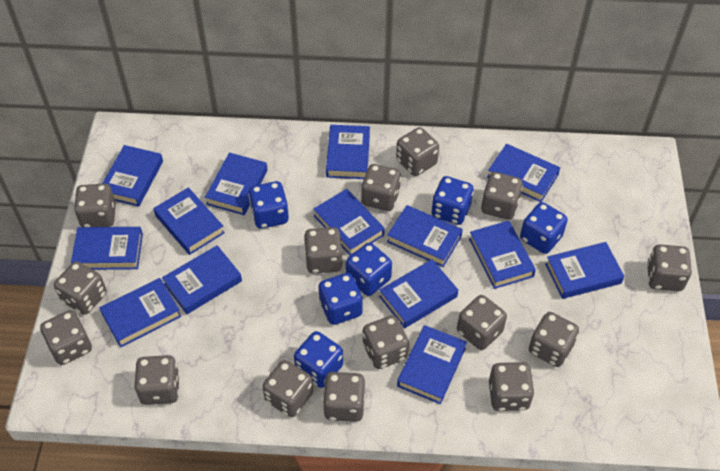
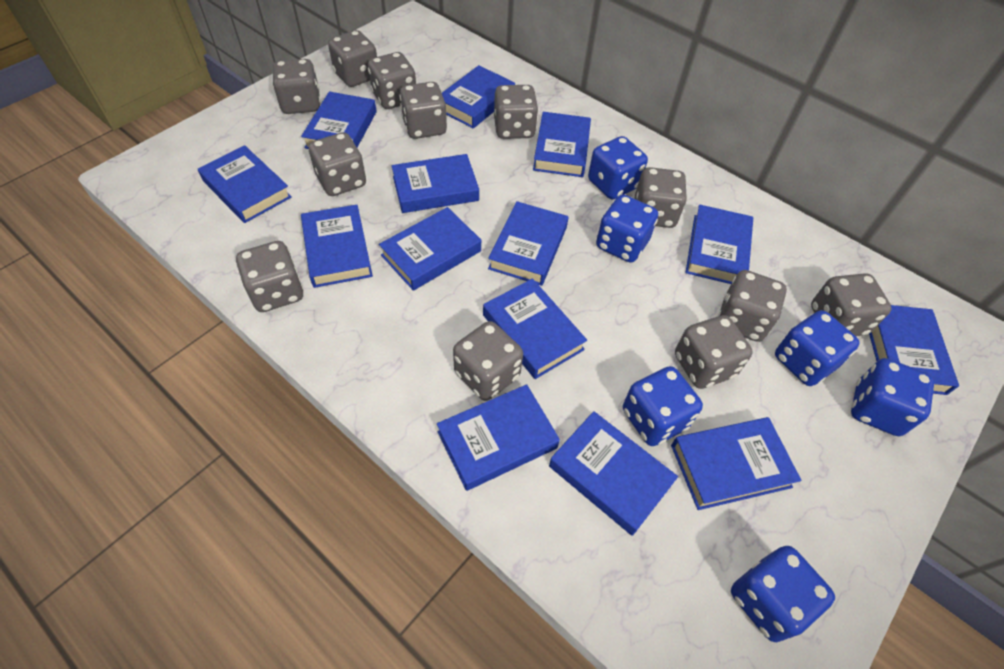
grey dice: [40,310,92,365] [54,261,107,315] [74,184,116,227] [134,355,180,405] [262,360,313,417] [304,227,342,274] [323,372,365,422] [361,164,401,211] [363,315,409,369] [396,127,439,176] [457,295,507,350] [481,172,523,220] [489,362,535,411] [529,312,579,367] [647,244,692,291] = 15 -> [236,241,304,312] [272,59,321,114] [309,132,366,196] [328,30,377,87] [368,52,416,109] [399,82,447,139] [453,321,523,401] [494,85,538,139] [635,167,687,228] [675,315,753,389] [718,270,787,342] [811,273,892,336] = 12

